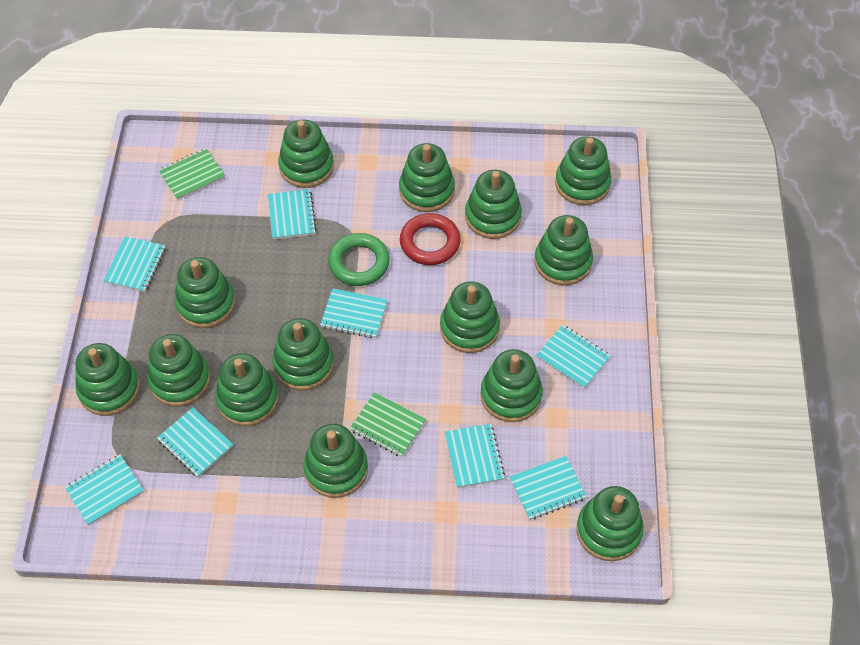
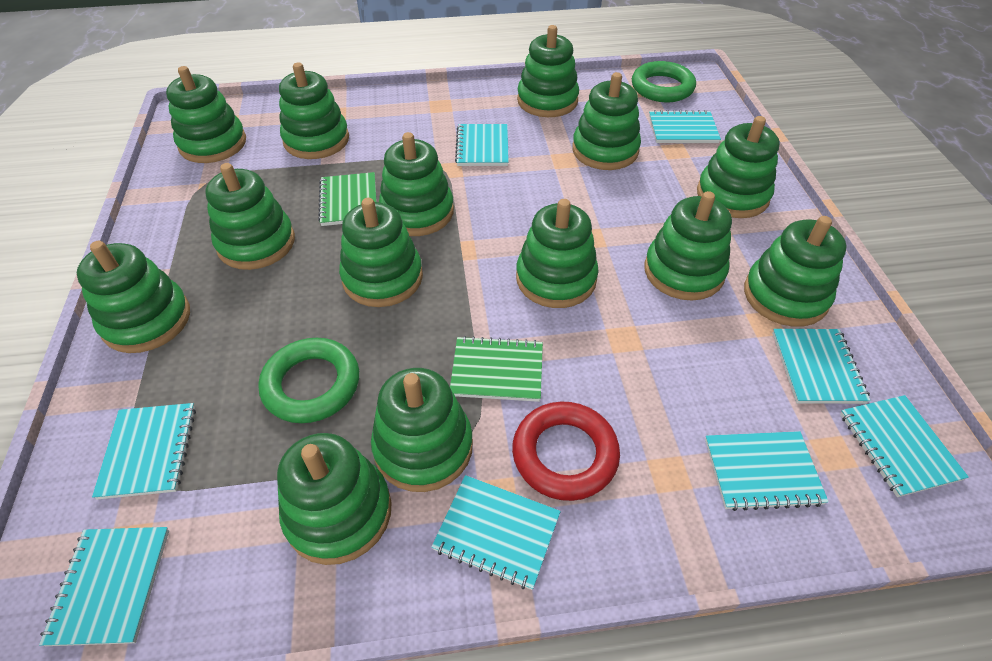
green ring: [328,233,390,286] = 1 -> [258,338,359,423] [632,61,696,102] = 2

